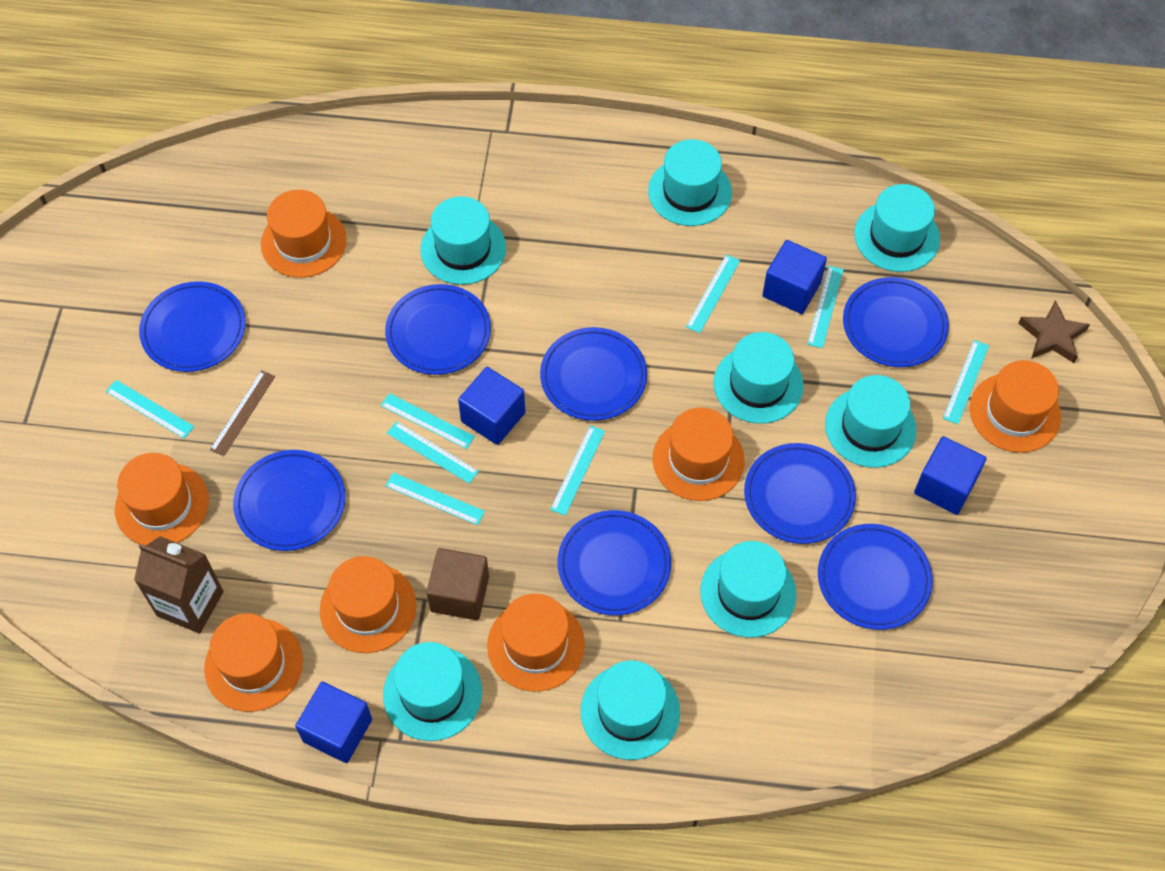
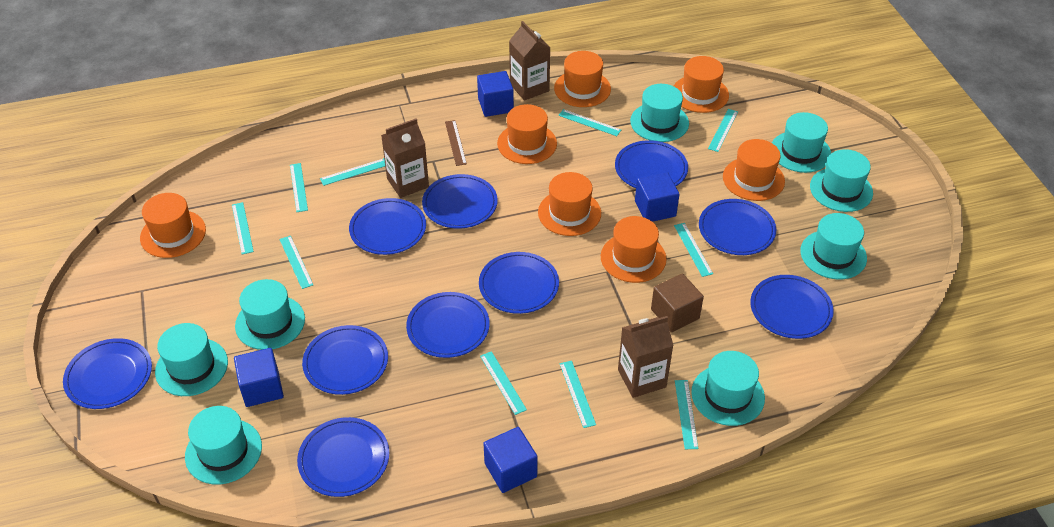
blue plate: [139,281,246,372] [233,450,346,551] [385,284,491,375] [540,327,647,421] [557,510,671,615] [744,443,856,544] [818,524,933,630] [843,277,949,367] = 8 -> [63,338,152,409] [297,417,389,497] [302,325,388,395] [349,198,426,255] [406,292,490,358] [422,174,498,229] [479,252,559,314] [615,140,688,188] [699,199,776,255] [750,275,834,339] = 10
brown carton: [134,536,224,634] = 1 -> [381,119,429,198] [509,21,550,101] [618,316,674,398] = 3
brown star: [1018,300,1090,363] = 1 -> none = 0
turquoise ruler: [106,380,194,439] [381,393,475,449] [385,473,485,525] [387,421,479,483] [550,425,605,516] [686,255,740,333] [807,266,844,348] [943,340,989,424] = 8 -> [232,202,254,254] [279,236,313,289] [290,163,308,212] [320,158,385,186] [480,351,527,415] [558,109,621,136] [560,361,596,428] [674,223,713,277] [675,380,698,449] [708,109,738,152] = 10

